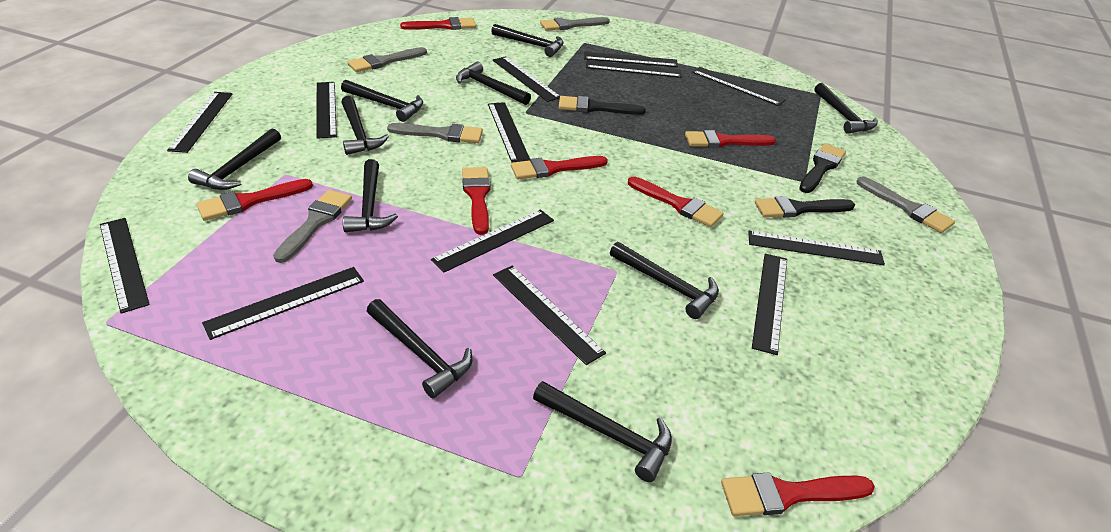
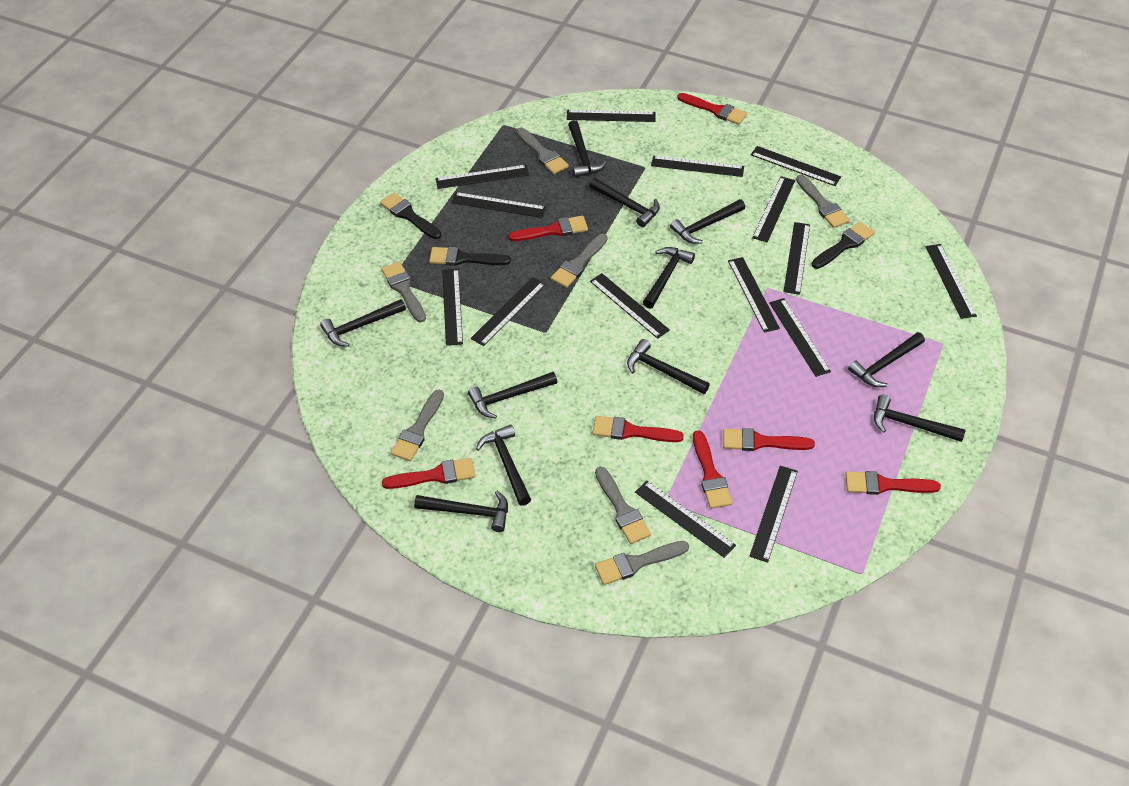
black hammer: [188,128,281,190] [341,80,423,122] [341,96,389,155] [343,159,398,232] [367,299,472,398] [456,62,531,105] [491,24,564,57] [533,381,672,482] [610,242,719,319] [814,83,878,134] = 10 -> [320,299,406,347] [414,491,508,532] [468,372,557,419] [476,425,531,506] [568,120,607,177] [589,178,660,227] [627,339,710,394] [643,247,695,309] [670,199,745,244] [848,332,925,387] [874,395,965,442] = 11
black ruler: [100,218,150,314] [167,92,233,153] [202,267,364,340] [316,82,337,139] [431,209,554,272] [488,102,530,162] [492,56,560,102] [493,266,606,365] [584,52,678,67] [586,60,682,78] [692,67,786,106] [748,231,885,265] [752,253,787,355] = 13 -> [436,165,529,189] [442,269,463,346] [451,192,546,218] [471,277,546,346] [567,110,655,122] [590,273,670,339] [635,480,736,558] [651,155,744,177] [728,257,780,333] [749,466,798,562] [751,146,841,186] [752,176,795,242] [769,298,831,377] [784,222,810,295] [926,244,977,319] = 15
grey brush: [273,190,352,263] [347,47,427,72] [387,123,483,143] [540,17,610,31] [856,177,955,233] = 5 -> [382,262,426,322] [391,390,444,461] [516,128,569,174] [551,234,608,288] [595,467,651,544] [595,541,689,585] [796,175,850,228] = 7

